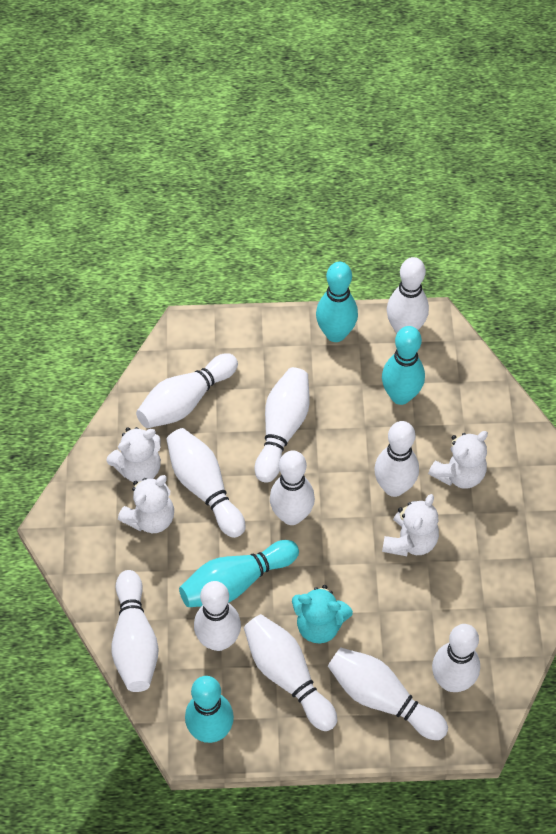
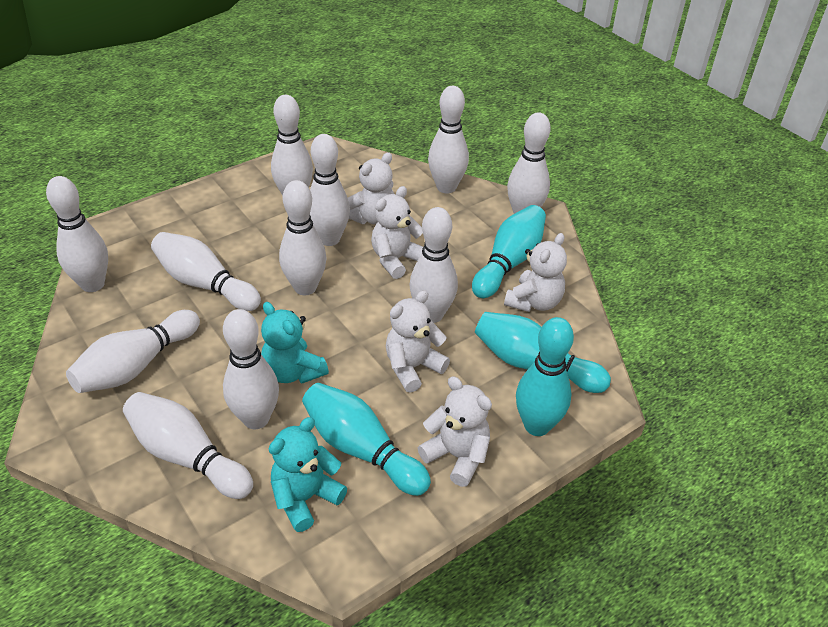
turquoise teddy bear: [292,585,353,643] = 1 -> [261,302,329,384] [269,417,347,532] = 2
white teddy bear: [106,427,161,482] [118,475,174,533] [382,494,439,556] [428,431,488,489] = 4 -> [348,153,394,225] [371,186,423,279] [386,290,450,393] [418,376,492,487] [504,233,567,312] = 5

